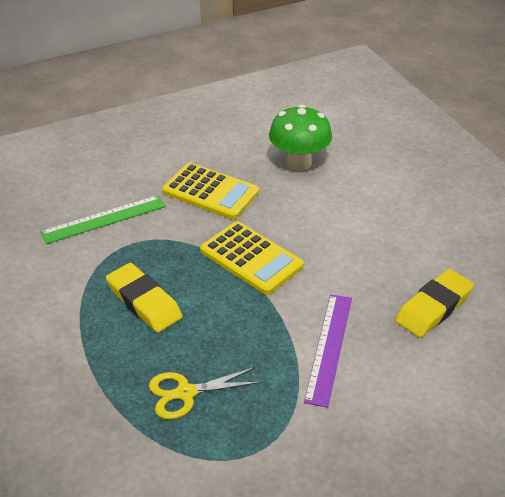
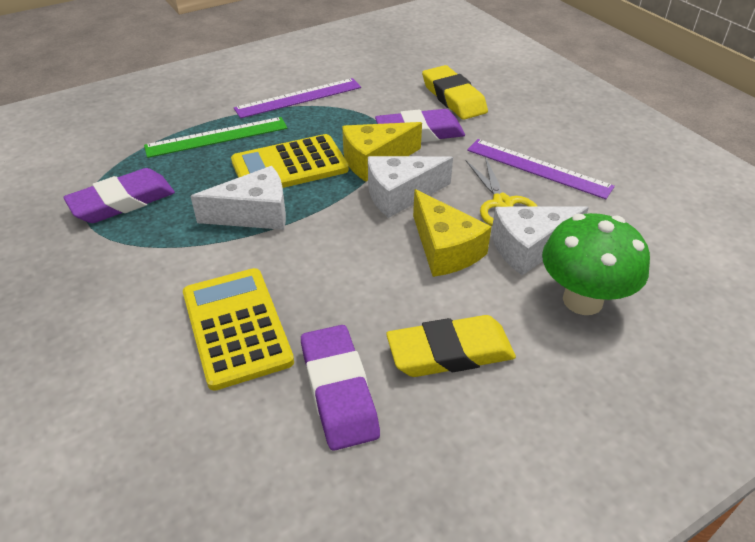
purple eraser: none = 0 -> [63,168,175,223] [301,325,380,451] [375,109,465,142] = 3
purple ruler: [304,294,352,408] = 1 -> [234,78,361,118] [467,139,615,199] = 2
white cheese: none = 0 -> [191,166,286,230] [368,156,453,218] [491,206,589,276] = 3
yellow cheese: none = 0 -> [342,122,422,182] [413,189,492,277] = 2

